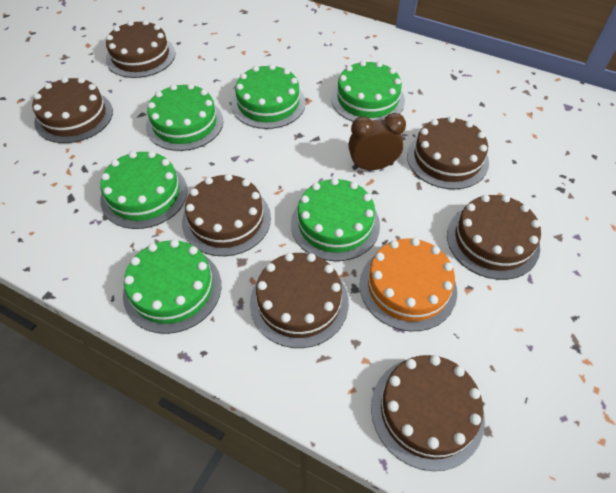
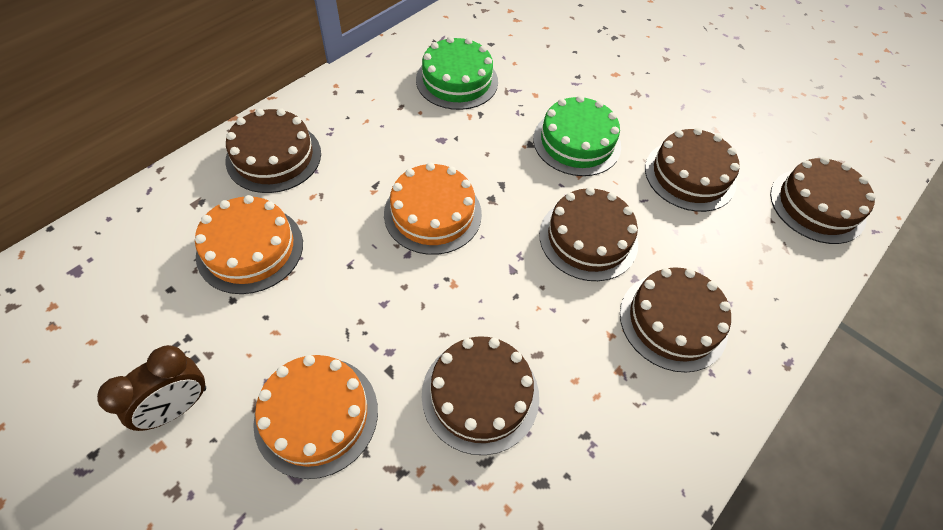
brown cake: [32,77,113,143] [106,20,175,78] [182,174,271,256] [250,253,349,348] [371,355,485,471] [407,116,489,189] [447,195,541,280] = 7 -> [225,108,321,193] [422,336,539,455] [539,187,638,281] [620,267,731,372] [645,128,740,212] [770,157,876,244] = 6
green cake: [100,151,188,229] [123,239,221,334] [146,83,223,151] [231,64,306,129] [291,178,380,261] [331,60,405,122] = 6 -> [416,36,498,110] [533,95,621,176] = 2
orange cake: [360,238,457,331] = 1 -> [195,195,303,294] [253,355,378,479] [384,163,482,255] = 3

